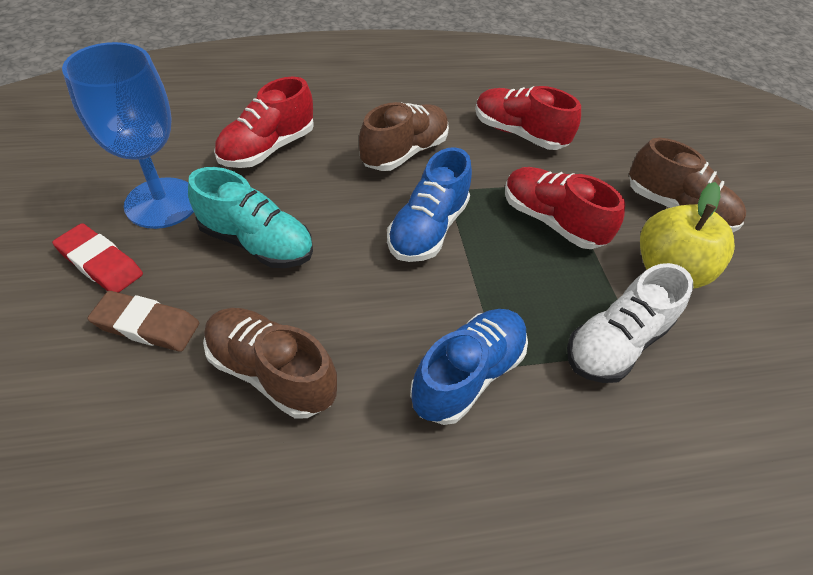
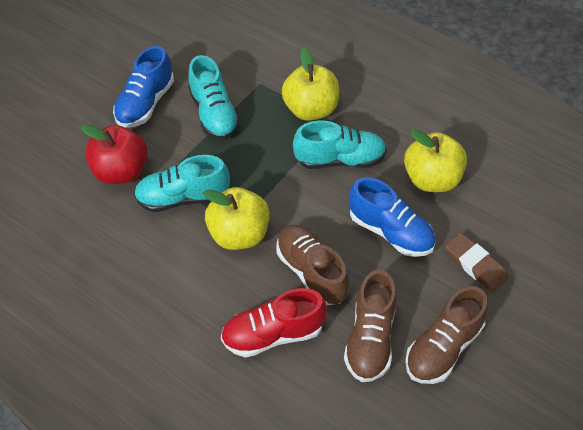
blue goblet: [62,42,194,229] = 1 -> none = 0
red apple: none = 0 -> [81,124,148,184] = 1
red eraser: [52,223,143,293] = 1 -> none = 0
red shoe: [214,76,314,168] [475,86,581,150] [505,167,625,249] = 3 -> [221,288,327,358] = 1
turquoise shoe: [188,167,313,268] = 1 -> [134,155,230,212] [188,55,240,139] [293,121,387,169] = 3
white shoe: [567,263,693,383] = 1 -> none = 0
yellow apple: [640,182,735,289] = 1 -> [203,187,269,250] [282,48,339,121] [404,129,467,192] = 3

